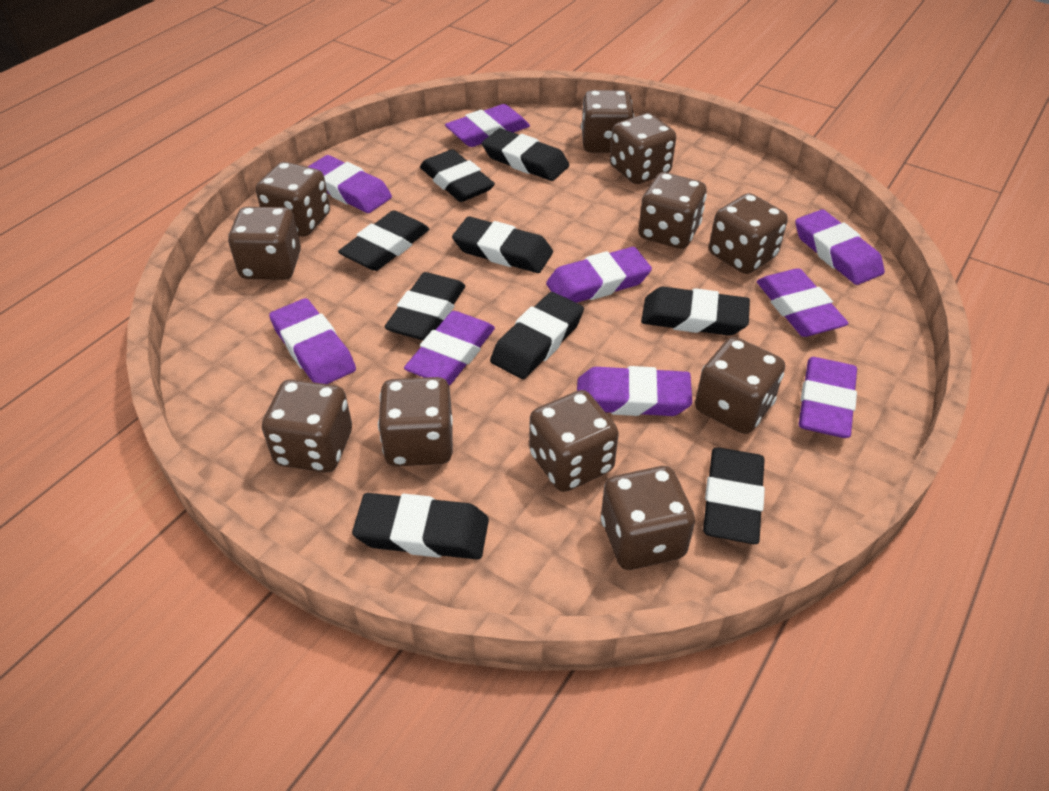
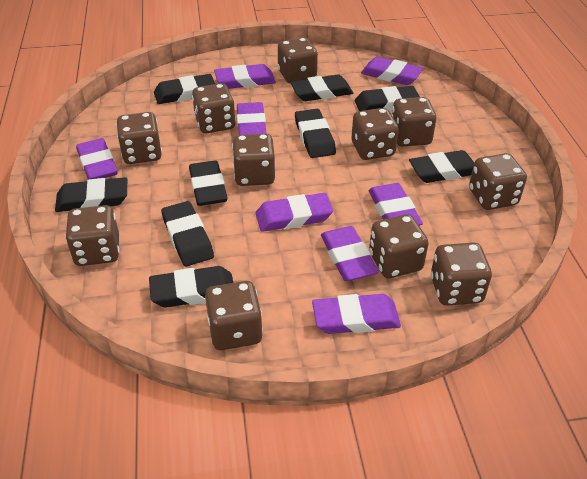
purple eraser: [269,298,356,384] [308,155,392,213] [404,311,495,385] [445,104,530,147] [546,247,652,303] [577,366,692,416] [757,268,849,337] [795,209,885,285] [799,357,857,438] = 9 -> [76,138,118,180] [214,64,276,89] [237,102,267,135] [255,193,333,232] [312,294,401,334] [321,226,379,281] [361,57,423,85] [369,183,423,226] = 8

